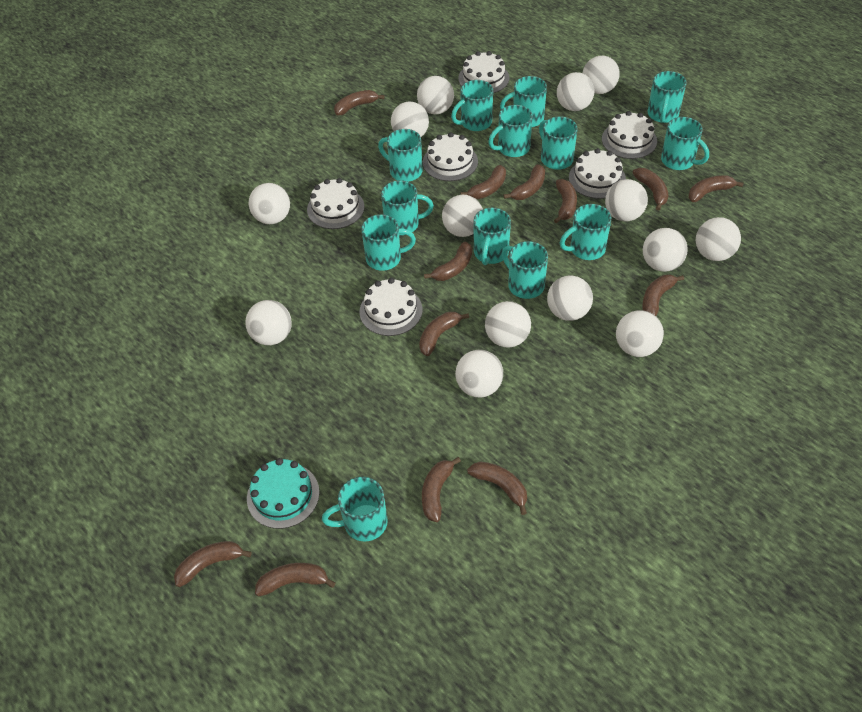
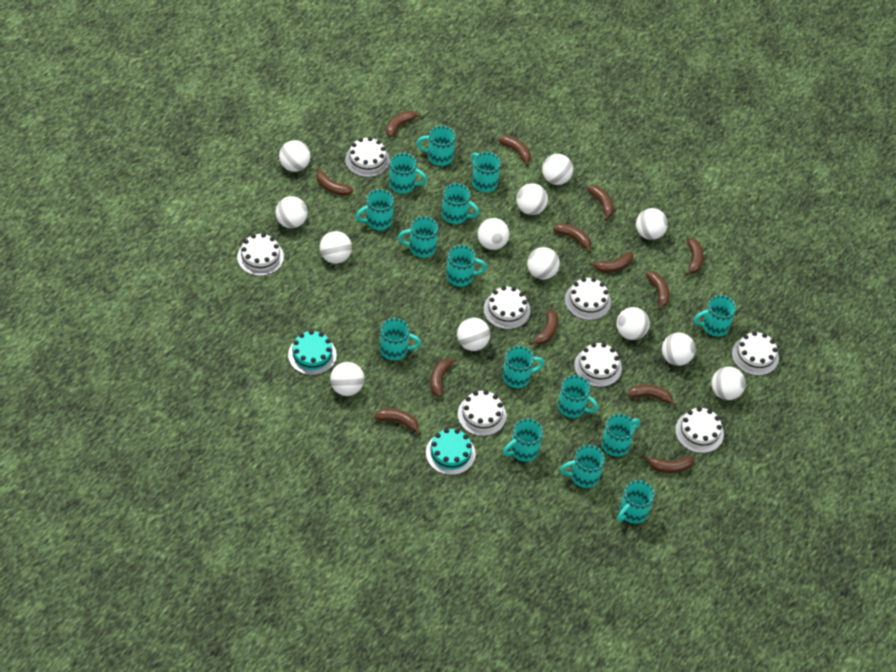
turquoise cake: [247,458,320,529] = 1 -> [288,330,337,375] [426,428,475,475] = 2
turquoise mug: [322,477,388,542] [361,214,416,271] [378,129,423,182] [381,180,434,235] [451,80,493,131] [473,208,511,265] [488,105,533,157] [500,76,547,127] [502,241,548,299] [539,116,578,170] [560,204,611,260] [648,71,686,123] [661,117,709,170] = 13 -> [356,189,394,230] [380,318,421,360] [389,153,427,193] [398,216,438,258] [417,125,456,166] [442,183,479,224] [446,245,487,286] [471,152,501,192] [503,346,544,388] [503,418,543,461] [558,375,598,418] [560,445,605,488] [602,414,640,456] [617,480,655,524] [694,295,736,336] = 15
white ball: [245,300,292,345] [249,183,290,224] [391,101,429,137] [417,76,454,114] [442,195,483,237] [455,350,503,398] [485,301,531,348] [547,275,593,321] [557,72,595,111] [583,56,620,94] [605,179,648,221] [616,310,664,357] [643,228,688,272] [696,217,741,261] = 14 -> [275,196,308,228] [279,140,310,172] [320,231,352,264] [330,362,364,396] [457,318,490,351] [477,218,509,250] [516,183,548,215] [527,247,560,280] [542,154,573,185] [616,307,650,340] [636,208,668,240] [662,332,696,366] [711,366,746,400] = 13
white cake: [307,178,364,229] [359,278,422,336] [423,132,478,181] [458,51,510,93] [569,148,626,199] [602,111,657,159] = 6 -> [237,233,284,276] [345,137,390,177] [458,390,506,436] [483,286,530,329] [565,277,611,320] [574,343,622,387] [675,407,724,453] [732,331,779,376] = 8

